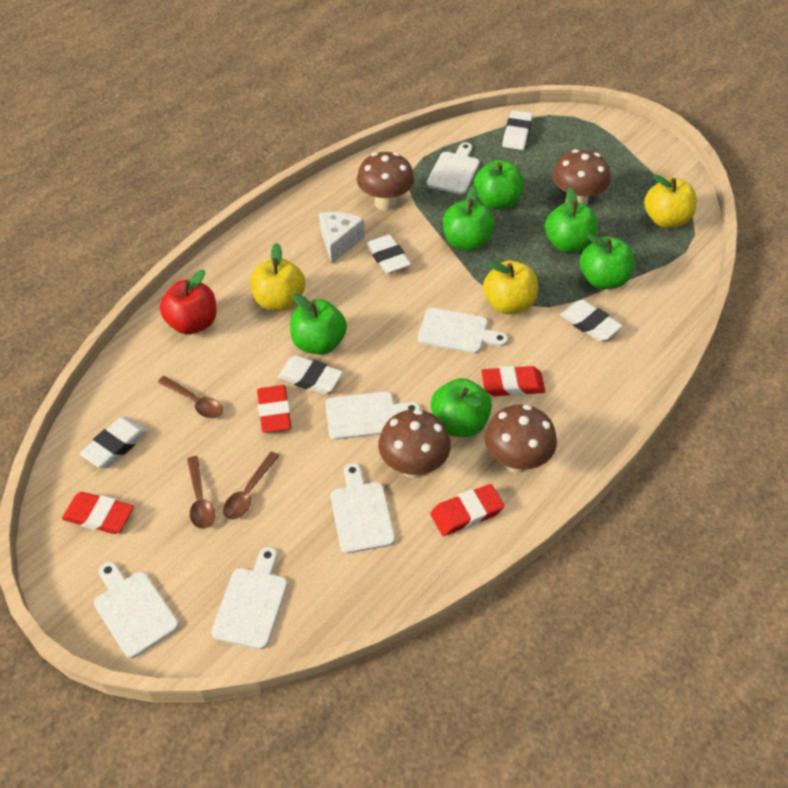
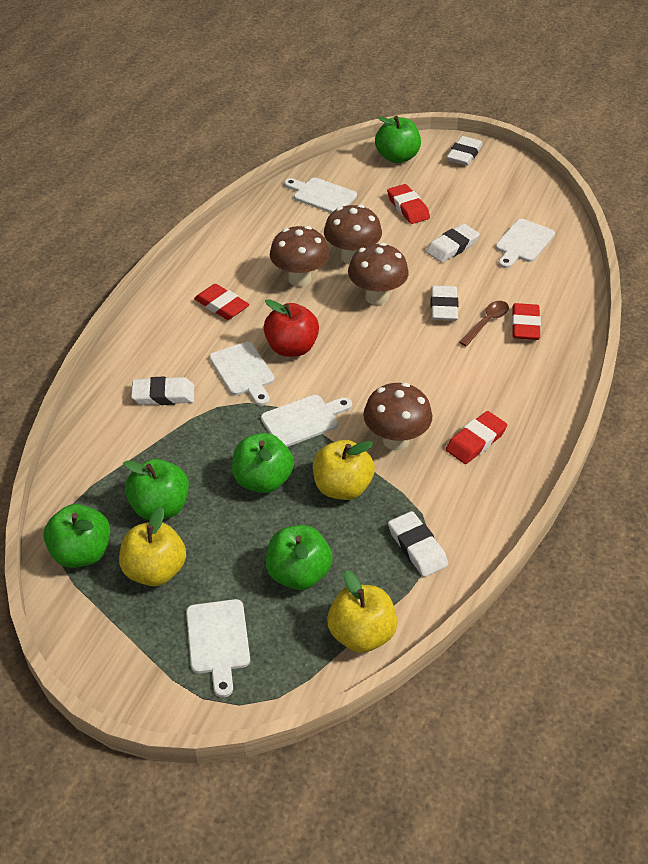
brown spoon: [158,376,223,418] [187,456,215,529] [223,452,279,520] = 3 -> [459,301,509,346] = 1
green apple: [290,293,347,355] [431,378,492,437] [443,185,495,251] [474,160,524,210] [545,187,597,253] [580,234,634,289] = 6 -> [43,504,110,568] [123,459,189,520] [232,433,294,493] [266,525,333,590] [375,116,421,163] = 5
white cheese: [319,212,365,264] = 1 -> none = 0
white cutting board: [94,562,179,658] [211,547,288,649] [325,392,420,440] [331,463,395,554] [418,308,508,354] [427,143,479,195] = 6 -> [186,599,250,698] [209,342,275,406] [261,395,352,447] [284,178,357,213] [495,219,555,268] = 5

